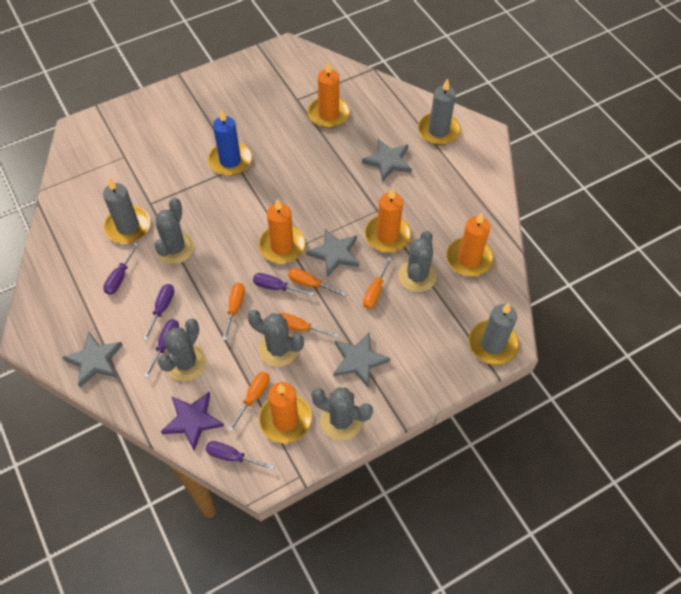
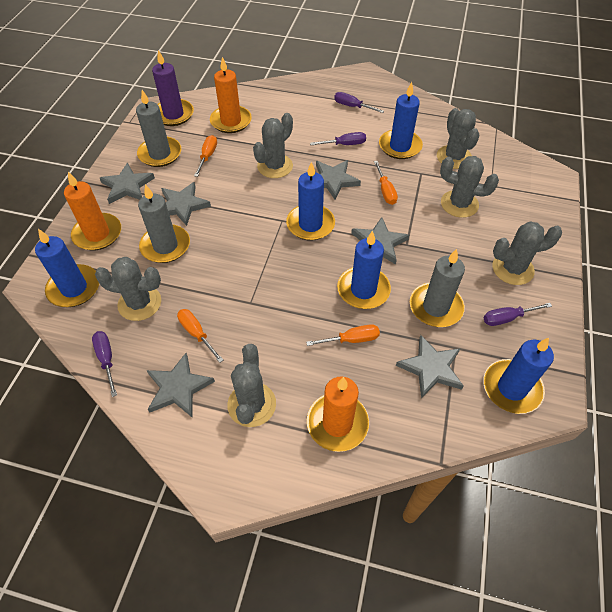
blue candle: [208,109,252,176] = 1 -> [35,229,99,307] [286,162,335,241] [337,230,391,309] [379,82,423,159] [483,338,554,414] = 5
grey cactus: [155,198,194,264] [157,318,206,381] [247,310,304,367] [311,387,373,440] [398,231,437,292] = 5 -> [95,257,161,321] [227,344,276,427] [253,113,293,178] [437,108,479,169] [440,156,499,218] [492,221,562,285] = 6
grey star: [62,332,123,388] [306,229,359,277] [333,332,391,387] [362,139,412,182] = 4 -> [100,163,155,204] [147,353,215,417] [161,182,211,226] [316,160,361,200] [351,217,409,265] [396,335,464,398] = 6
orange candle: [258,199,306,263] [259,382,312,443] [308,61,350,128] [365,188,411,252] [446,213,494,277] = 5 -> [64,172,121,250] [210,57,252,133] [307,376,369,452] = 3
orange screwdriver: [222,283,245,340] [228,372,269,431] [279,313,339,338] [288,268,347,297] [363,257,392,309] = 5 -> [177,309,223,363] [194,135,217,177] [306,324,380,346] [374,161,398,205] = 4
purple candle: none = 0 -> [152,50,194,126] = 1
purple screwdriver: [103,243,139,295] [143,284,174,341] [144,319,179,378] [205,441,274,470] [253,273,314,296] = 5 -> [92,331,117,397] [310,132,366,145] [334,92,384,113] [484,303,552,326] = 4
purple star: [161,392,224,451] = 1 -> none = 0

